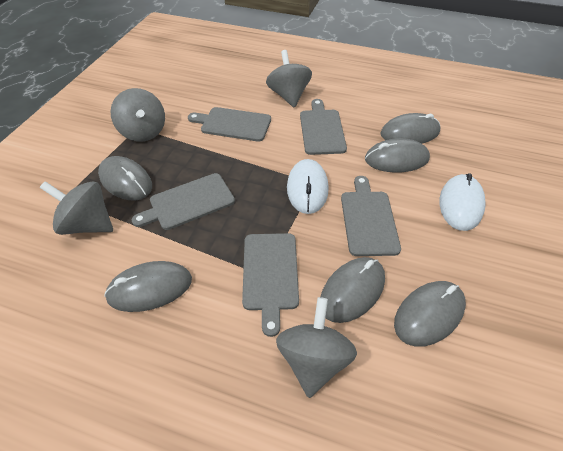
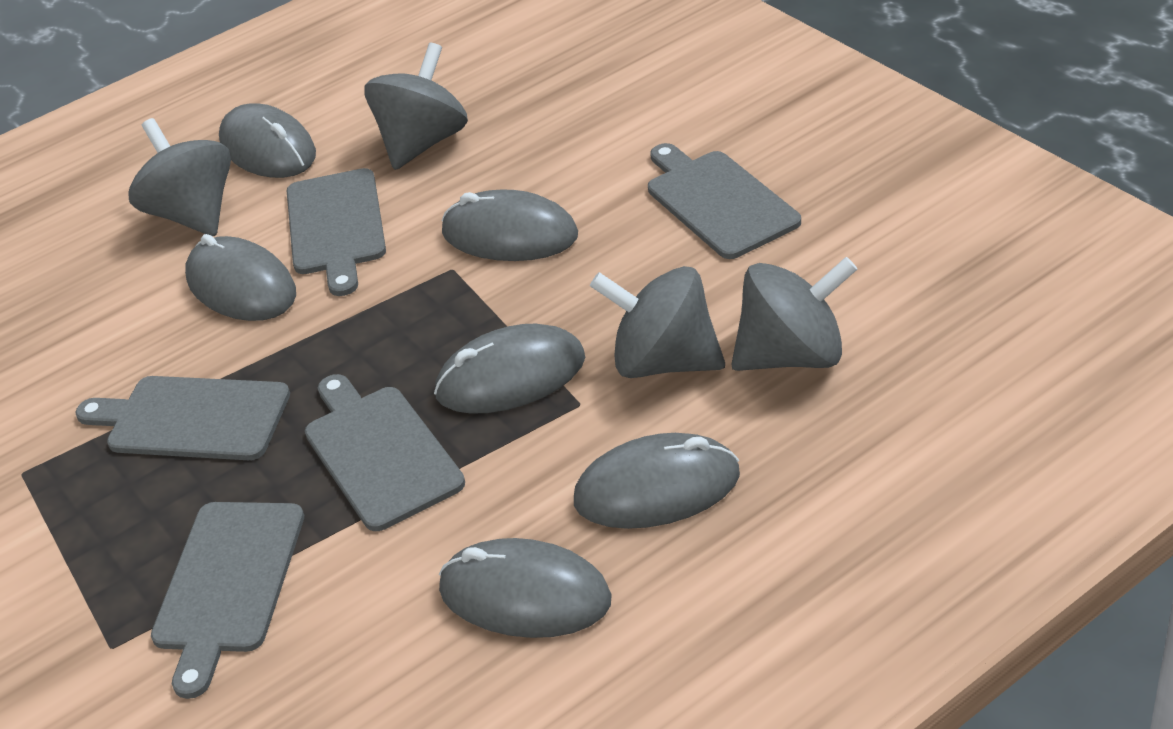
white mouse: [287,159,329,214] [440,173,486,231] = 2 -> none = 0

